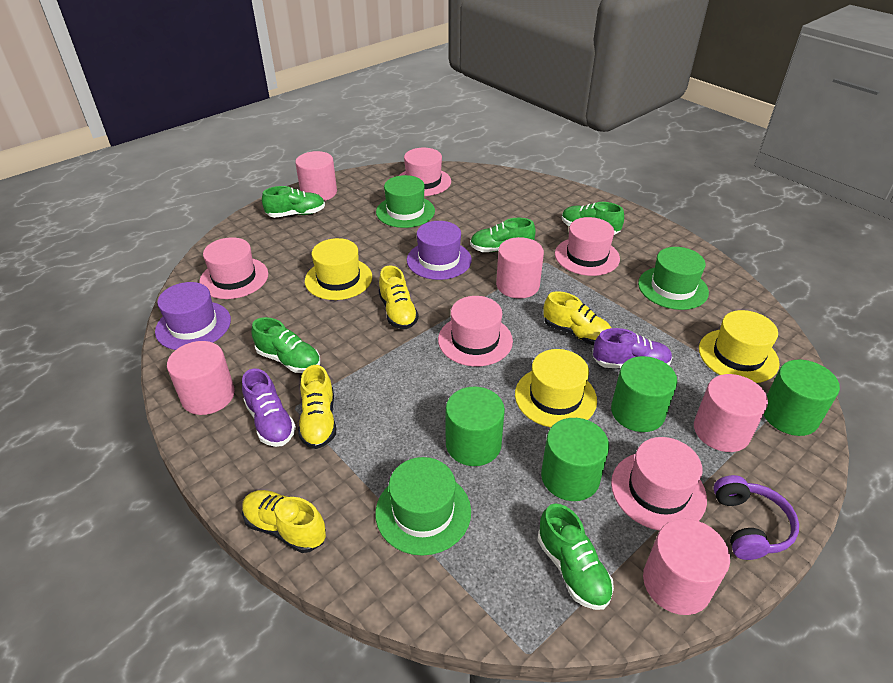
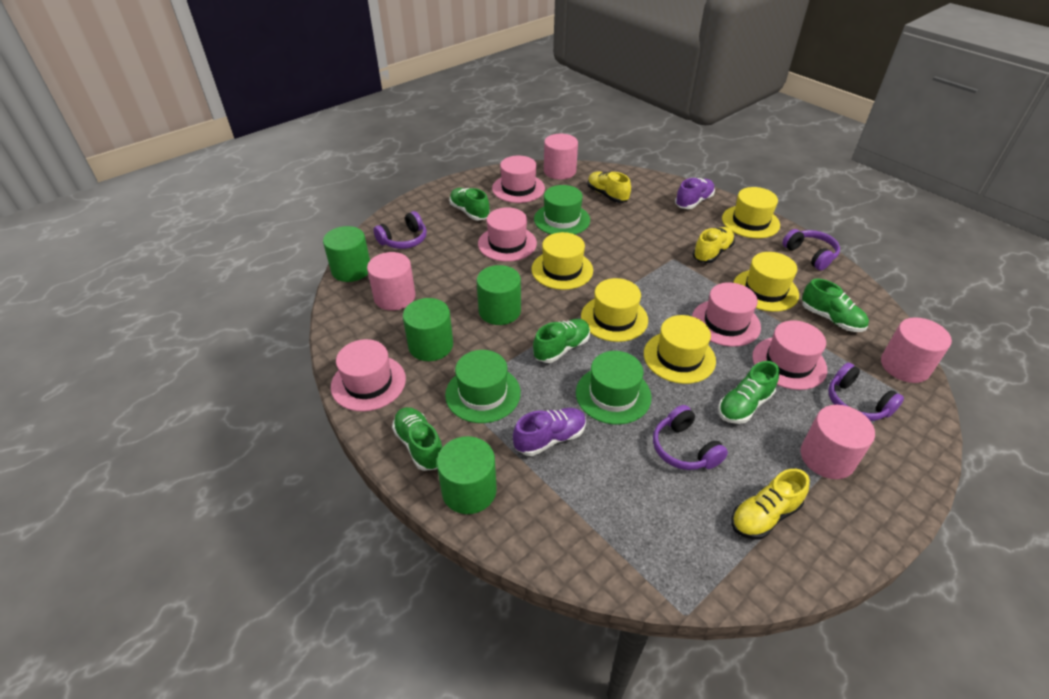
pink cylinder: [167,341,235,415] [295,151,337,201] [496,237,544,299] [643,518,730,615] [694,374,768,452] = 5 -> [367,252,416,311] [544,134,578,180] [801,405,875,479] [881,317,952,383] = 4
purple hat: [155,282,231,350] [407,221,472,280] = 2 -> none = 0
purple headphones: [713,475,799,560] = 1 -> [373,211,427,249] [653,405,728,470] [782,229,840,270] [828,363,904,421] = 4
yellow hat: [305,238,372,300] [515,349,597,428] [699,310,780,383] = 3 -> [531,232,593,290] [581,278,648,342] [644,315,716,384] [722,187,780,238] [733,252,799,312] = 5
yellow shoe: [242,490,326,553] [298,365,336,449] [379,266,419,329] [543,291,611,345] = 4 -> [587,172,631,203] [693,227,735,263] [731,469,810,540] = 3

